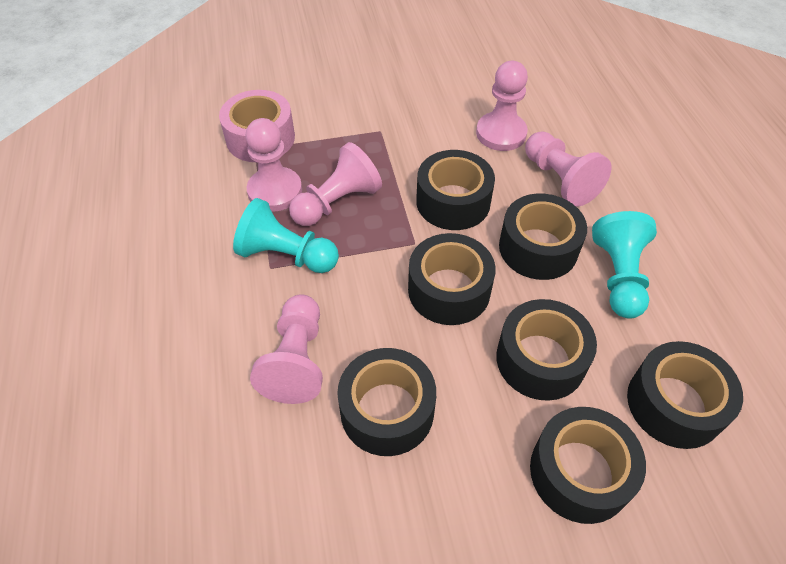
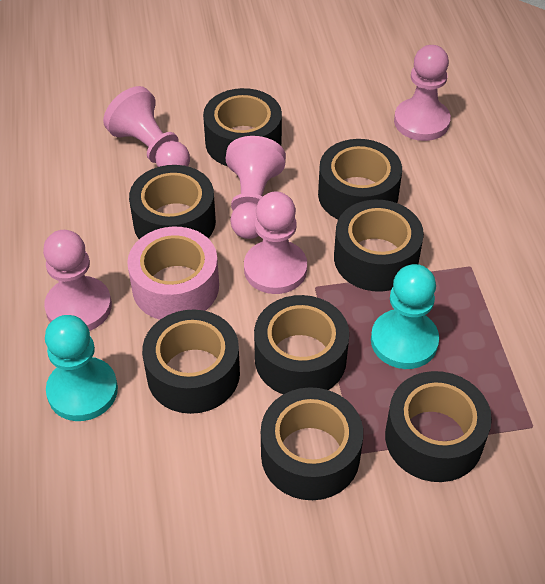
black tape: [337,348,436,456] [408,233,495,325] [416,150,495,230] [496,299,597,401] [499,193,587,280] [530,407,646,524] [627,341,743,449] = 7 -> [129,165,216,239] [142,310,240,414] [203,88,282,167] [254,295,349,394] [261,387,363,500] [318,139,402,219] [334,200,424,292] [385,371,492,482] = 8

